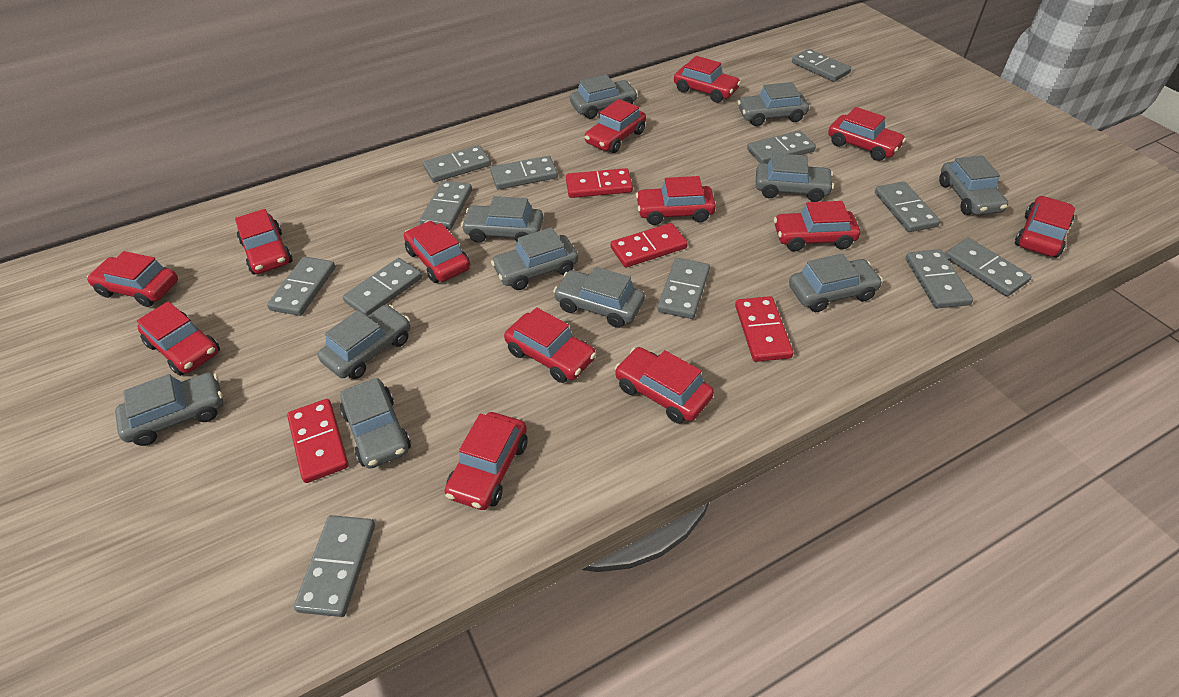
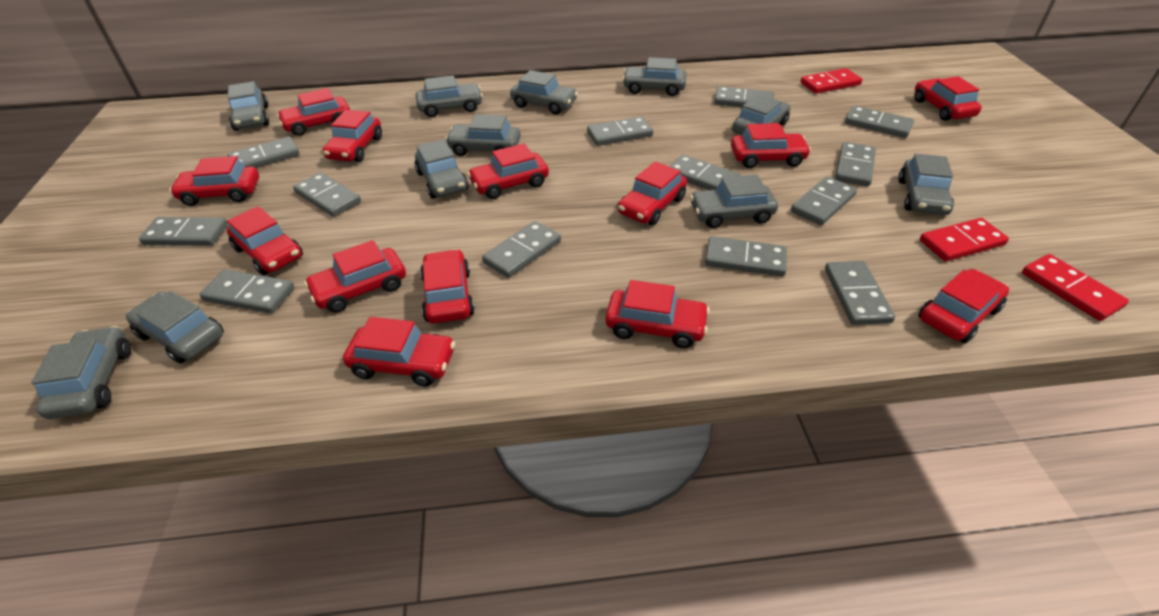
grey domino: [267,257,336,316] [294,515,375,617] [343,258,422,316] [420,181,472,229] [423,145,491,182] [490,156,558,190] [657,258,710,319] [747,131,816,163] [792,49,851,82] [875,181,940,232] [906,249,973,308] [945,238,1032,296] = 12 -> [139,217,228,246] [200,269,294,314] [227,137,300,168] [293,172,361,217] [482,221,561,278] [587,116,653,146] [669,155,741,190] [705,236,787,277] [715,86,774,107] [791,177,857,225] [825,261,895,325] [835,142,876,186] [845,106,914,138] = 13
red domino: [287,399,349,483] [566,168,633,198] [611,223,688,268] [735,296,793,362] = 4 -> [800,68,862,94] [920,218,1009,262] [1022,254,1129,321] = 3

